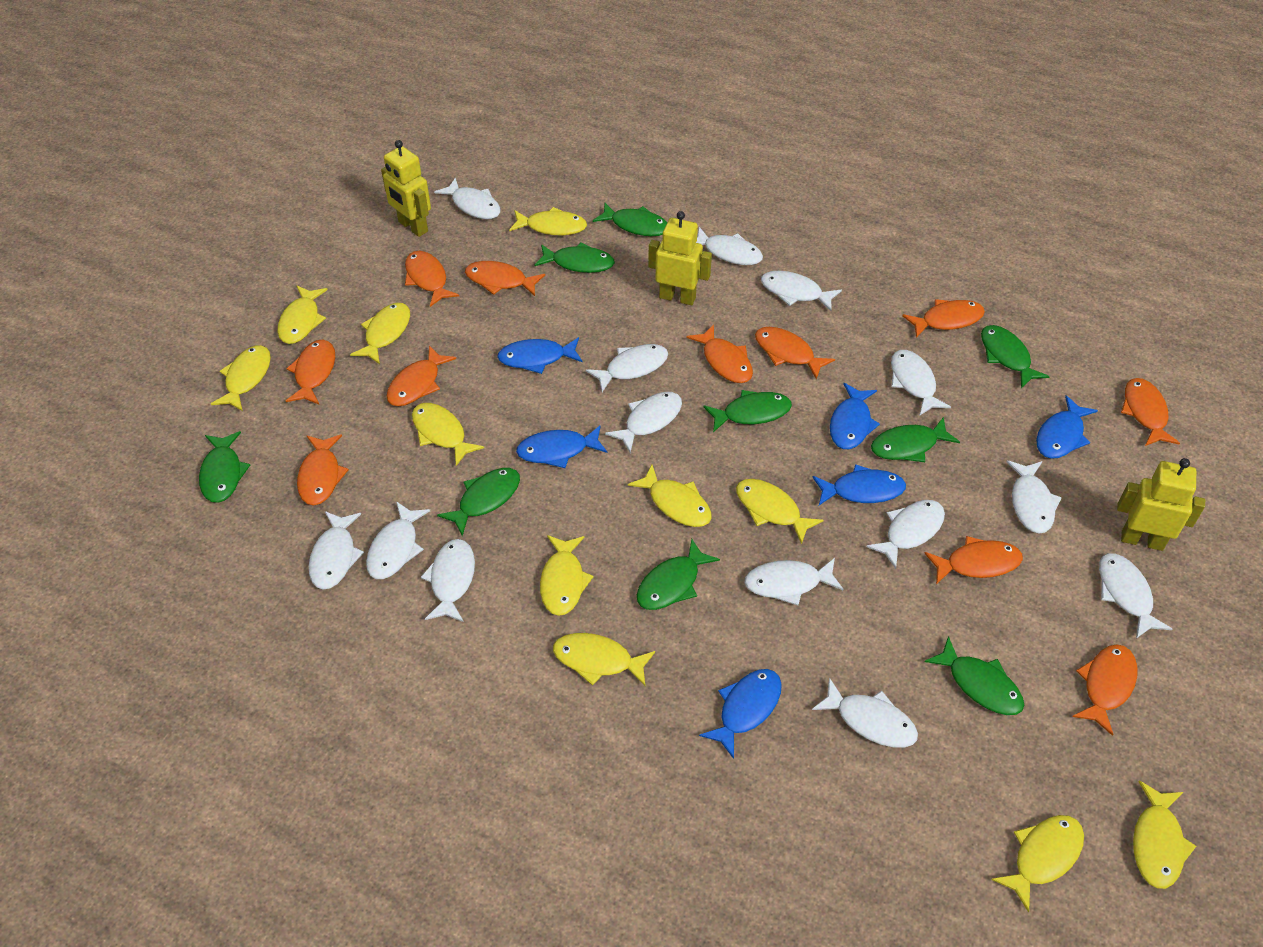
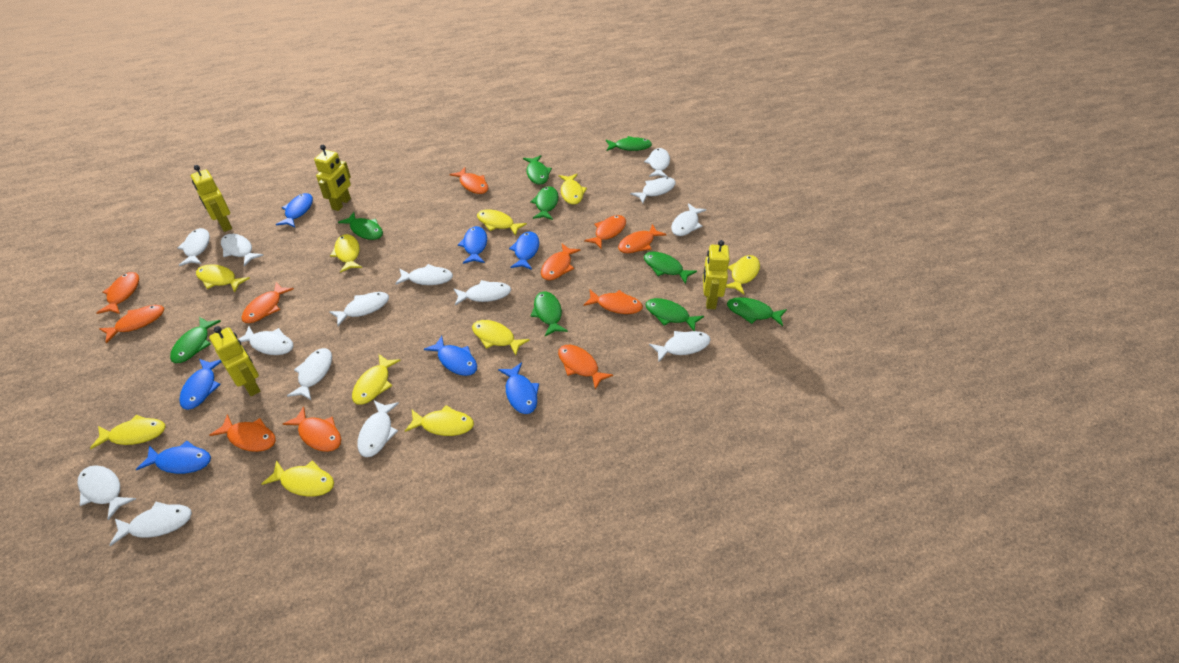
blue fish: [497,337,583,374] [516,425,607,468] [699,669,782,759] [813,464,906,505] [830,383,880,449] [1036,395,1098,459] = 6 -> [136,440,211,474] [179,359,222,410] [276,193,313,227] [424,336,477,376] [458,226,487,264] [498,362,539,414] [509,231,539,270] = 7
yellow fish: [211,345,271,411] [277,286,327,344] [350,303,410,364] [412,403,484,466] [509,207,587,235] [540,535,594,616] [553,633,655,686] [628,465,712,527] [736,479,824,544] [991,815,1084,912] [1133,780,1196,889] = 11 -> [90,415,166,449] [196,264,250,293] [262,460,334,497] [330,234,362,273] [352,354,401,405] [405,405,474,436] [472,320,530,355] [477,209,527,236] [559,174,587,205] [726,255,760,295] = 10
yellow robot: [381,140,431,237] [648,211,712,305] [1117,458,1205,551] = 3 -> [191,165,232,232] [209,326,261,396] [314,145,351,211] [703,240,730,309] = 4

